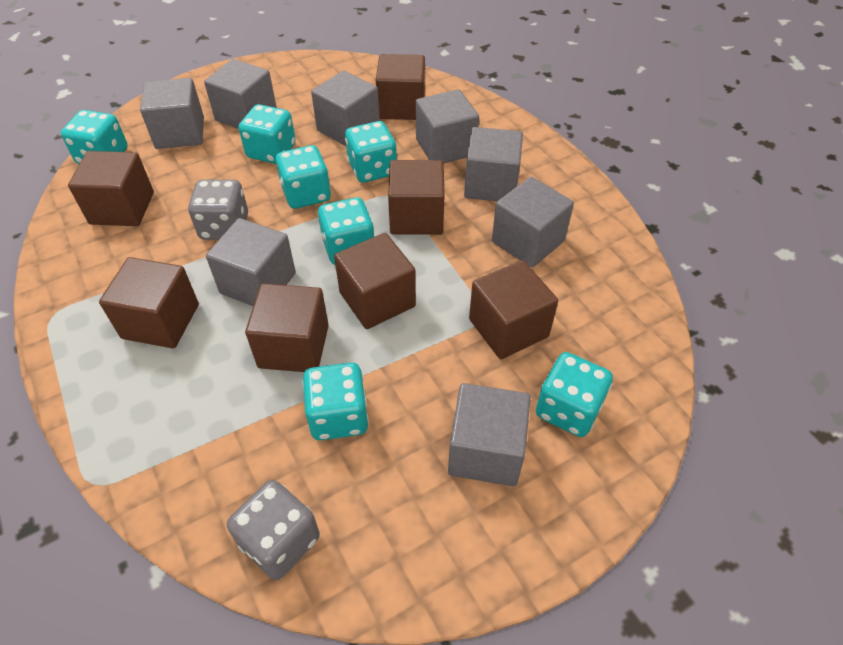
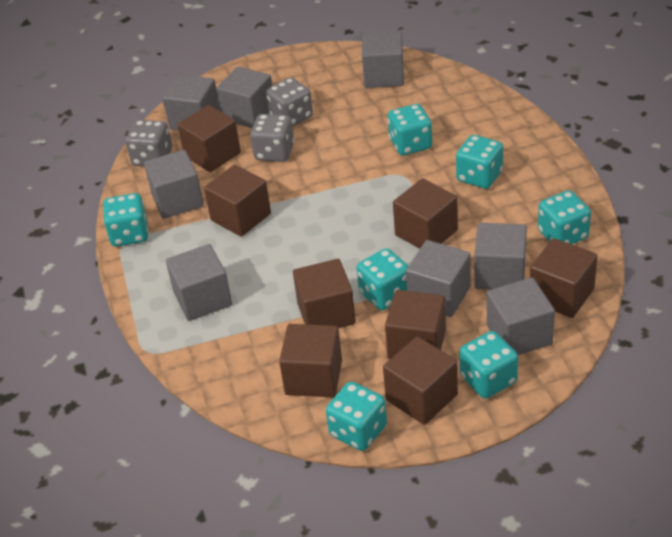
brown cube: [68,151,154,226] [99,257,199,348] [245,283,329,372] [334,233,416,329] [376,54,425,120] [388,160,445,235] [469,260,558,359] = 7 -> [177,105,241,172] [204,165,271,237] [279,324,342,397] [293,259,356,328] [383,336,458,425] [385,290,446,359] [393,178,458,249] [530,238,598,318] = 8
grey dice: [188,180,248,240] [227,480,320,580] = 2 -> [126,120,172,166] [250,114,294,162] [266,77,313,127] = 3

